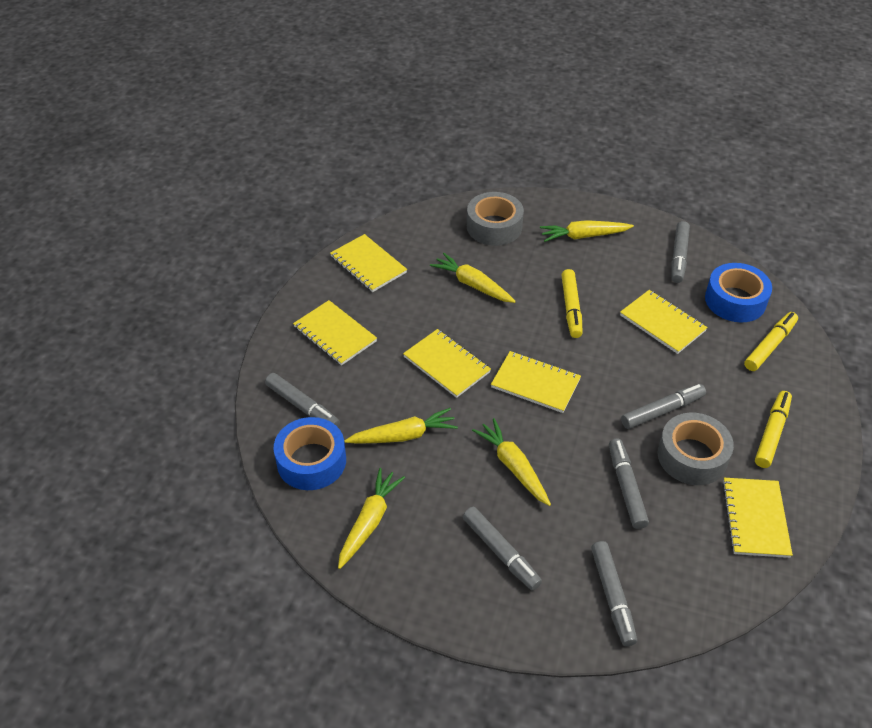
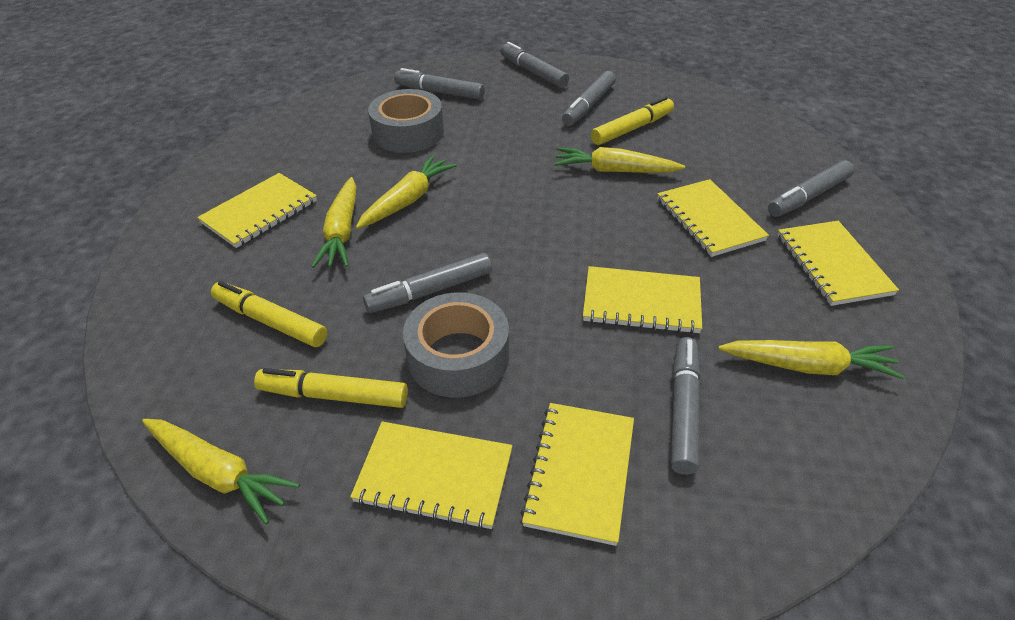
blue tape: [274,417,346,490] [705,263,772,322] = 2 -> none = 0

